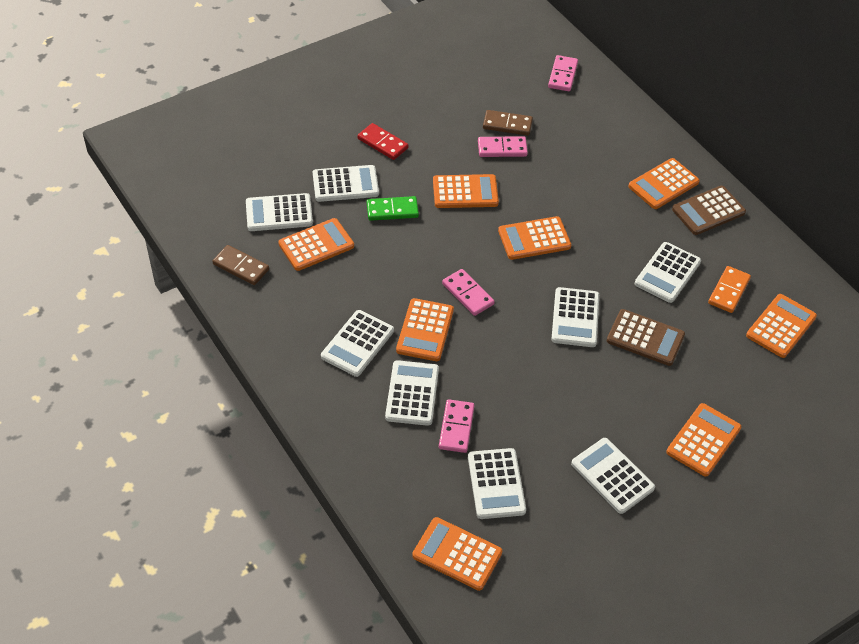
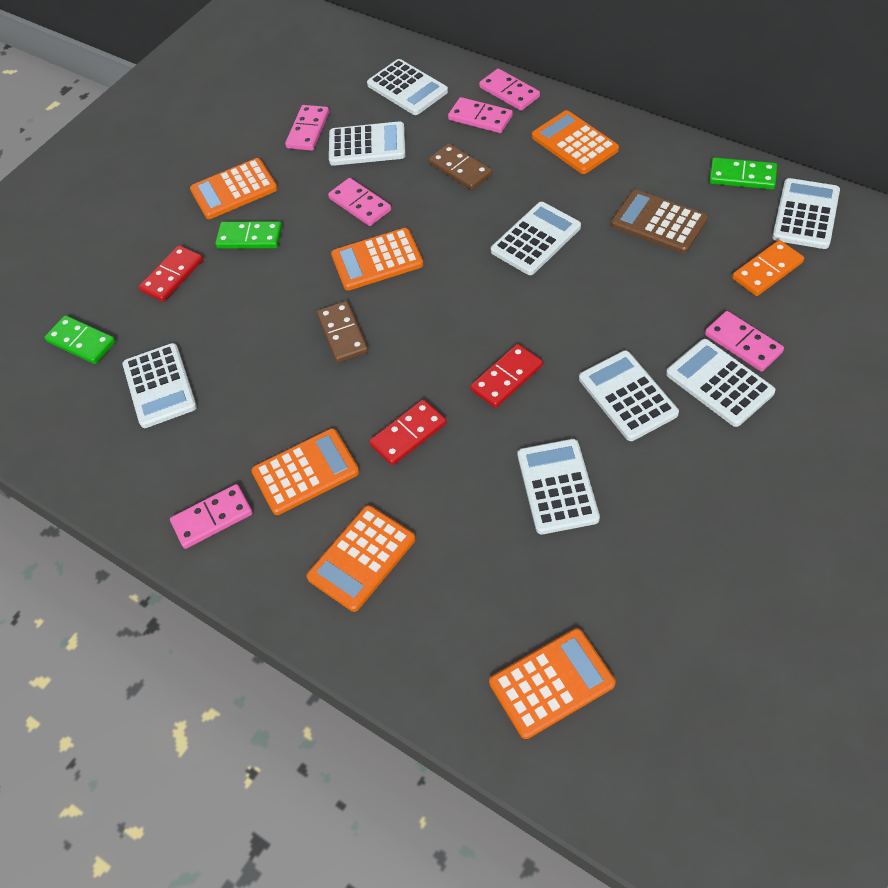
brown calculator: [607,309,685,366] [672,186,746,235] = 2 -> [611,190,708,253] = 1
green domino: [367,196,419,221] = 1 -> [44,315,116,364] [215,221,282,249] [709,157,777,190] = 3
orange calculator: [278,218,354,271] [396,298,454,361] [412,517,502,591] [433,174,499,208] [498,216,571,260] [628,158,700,209] [666,403,741,476] [746,294,817,358] = 8 -> [190,158,278,219] [251,428,359,515] [306,505,416,612] [331,228,424,291] [489,628,616,739] [532,110,619,174] = 6
pink domino: [439,399,474,453] [442,269,495,316] [478,136,528,157] [548,55,578,91] = 4 -> [170,484,253,549] [285,105,329,151] [328,178,391,226] [448,97,513,133] [479,69,540,111] [705,311,784,372] = 6
red domino: [357,123,409,160] = 1 -> [139,245,203,302] [369,399,447,466] [470,344,543,408] = 3

